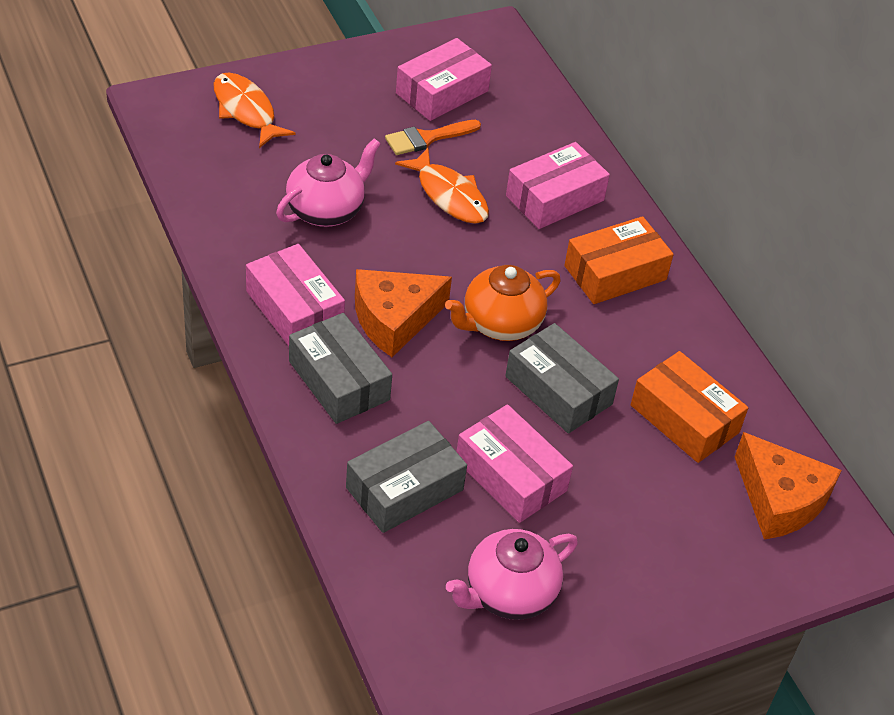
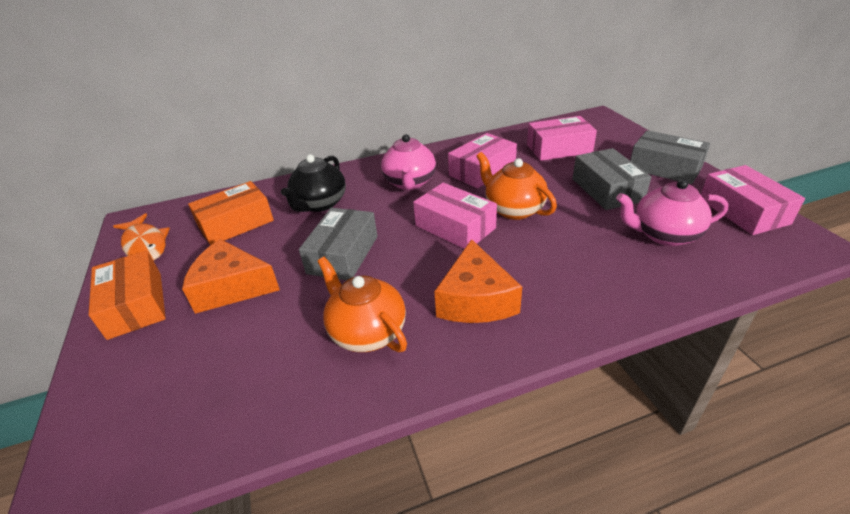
black teapot: none = 0 -> [281,154,346,212] = 1
orange brush: [385,120,481,155] = 1 -> none = 0
orange fish: [213,73,295,148] [395,148,489,224] = 2 -> [113,213,170,261] = 1
orange teapot: [445,265,561,341] = 1 -> [317,257,407,352] [476,152,557,220] = 2

